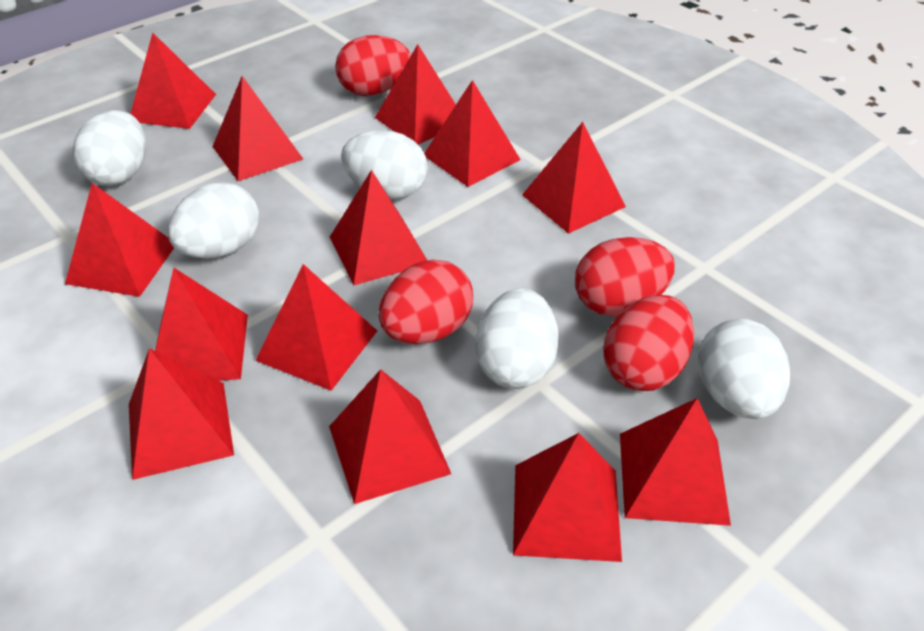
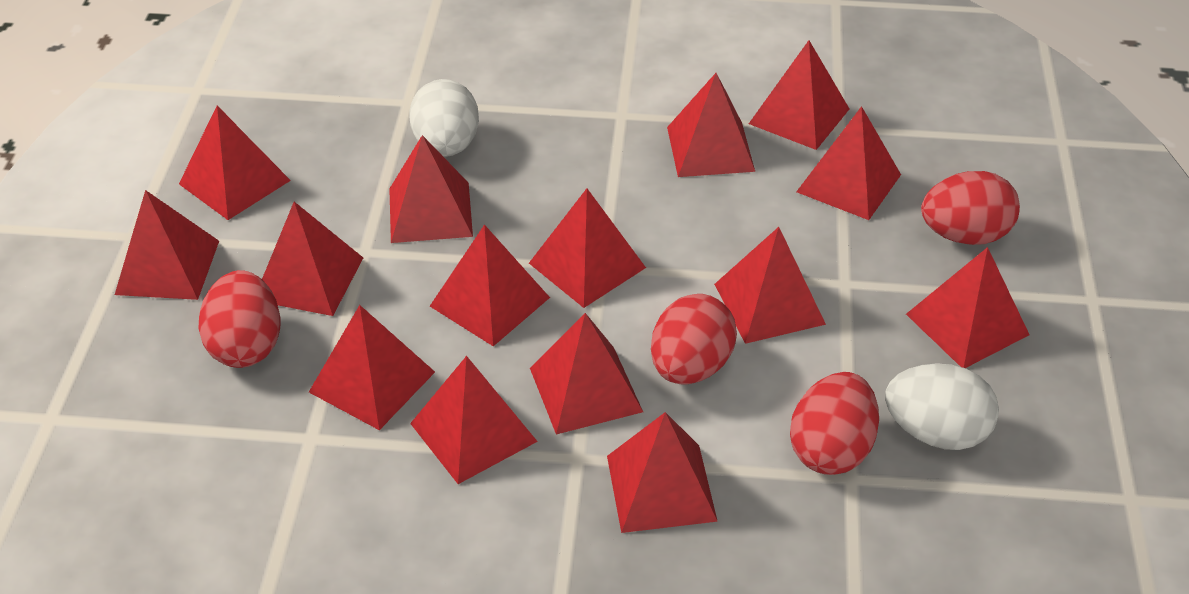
red pyramid: [65,183,174,297] [129,348,234,480] [130,33,216,129] [155,268,248,381] [212,76,303,181] [255,264,377,391] [329,369,451,504] [330,170,427,286] [375,44,456,145] [424,80,521,187] [513,433,622,562] [522,122,626,234] [620,398,731,526] = 13 -> [115,190,219,300] [179,106,291,220] [262,202,363,316] [309,305,435,430] [389,135,473,243] [410,356,538,484] [430,224,550,346] [529,188,646,308] [530,313,643,434] [607,412,718,533] [667,73,755,177] [714,227,826,344] [749,40,849,150] [796,106,901,220] [906,247,1029,368] = 15
white egg: [72,110,146,186] [168,182,259,259] [341,130,428,199] [475,288,559,389] [698,318,790,419] = 5 -> [409,79,479,157] [885,363,999,450] = 2

